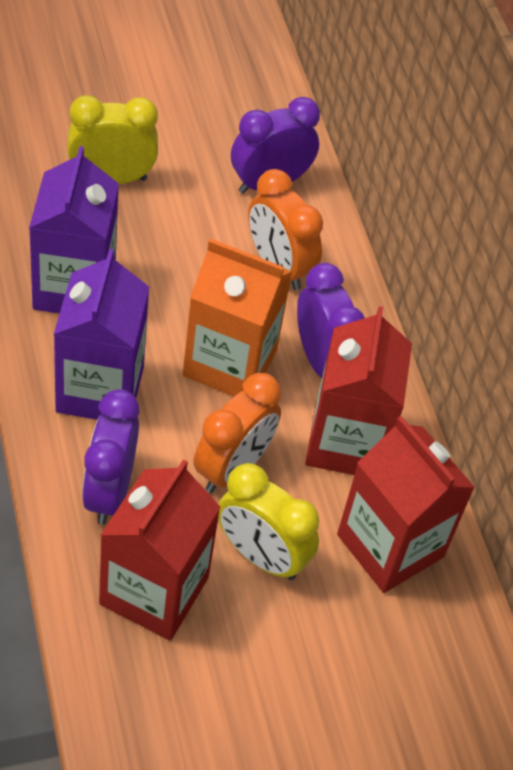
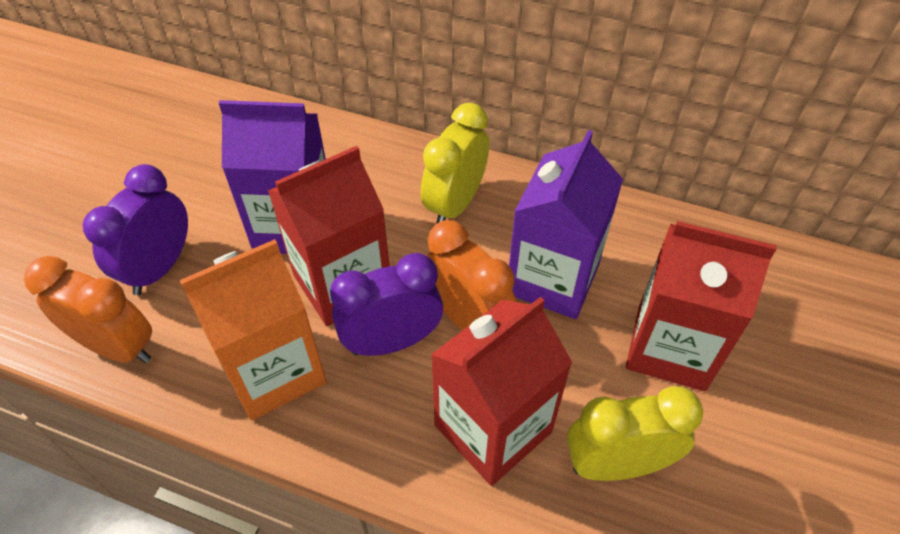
purple clock: [82,389,139,525] [231,97,320,194] [297,263,365,378] = 3 -> [83,164,188,295] [330,253,443,356] = 2

